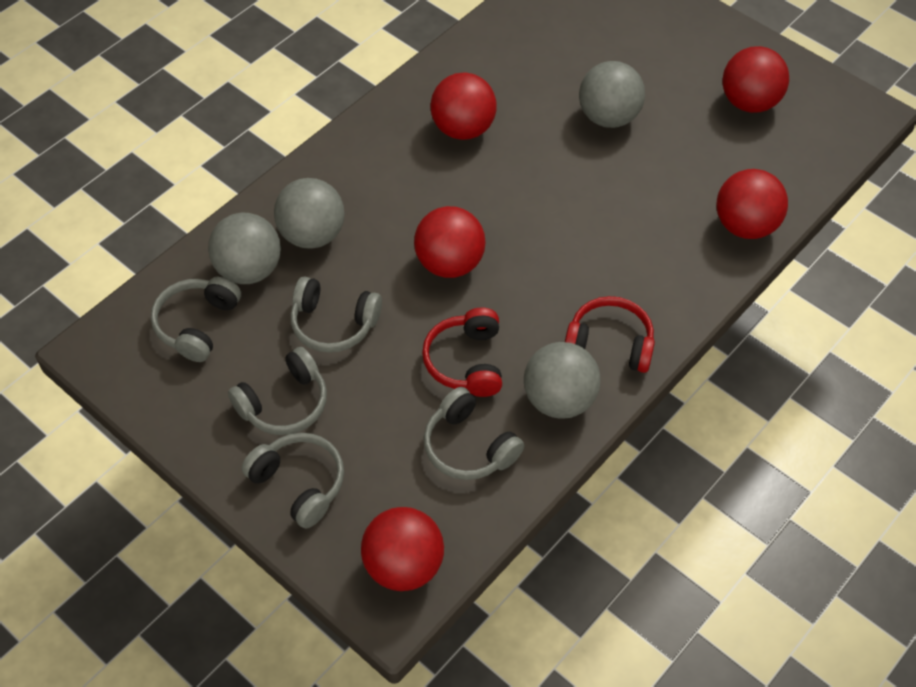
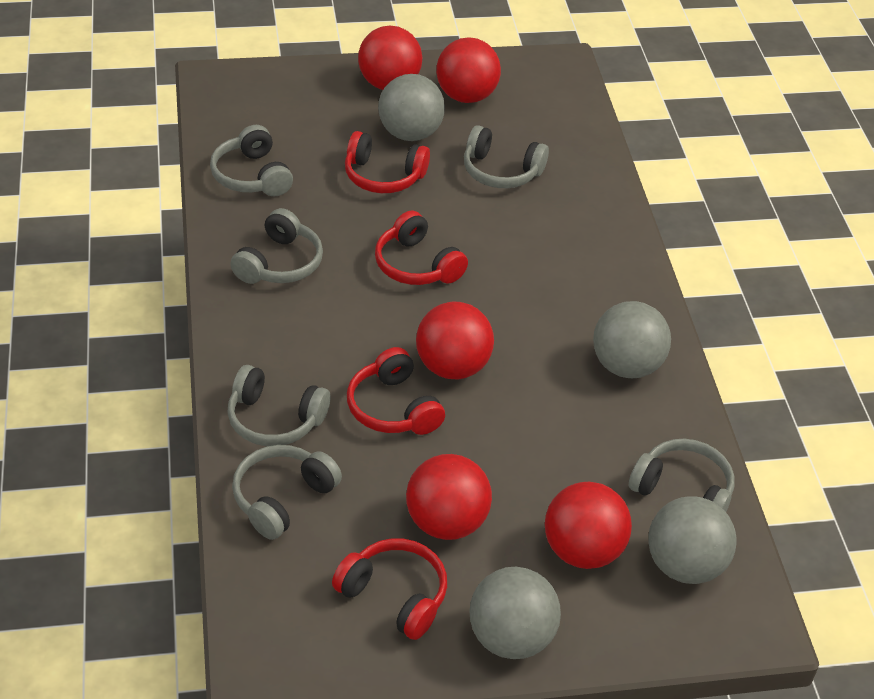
grey headphones: [151,277,241,362] [228,347,327,435] [241,433,344,529] [290,277,382,353] [423,387,524,480] = 5 -> [210,125,293,197] [228,365,330,446] [230,208,323,284] [232,445,342,540] [464,125,549,188] [629,439,735,512] = 6
red headphones: [422,307,502,397] [565,296,655,373] = 2 -> [332,538,447,640] [345,131,430,193] [347,347,445,435] [375,210,468,285] = 4

